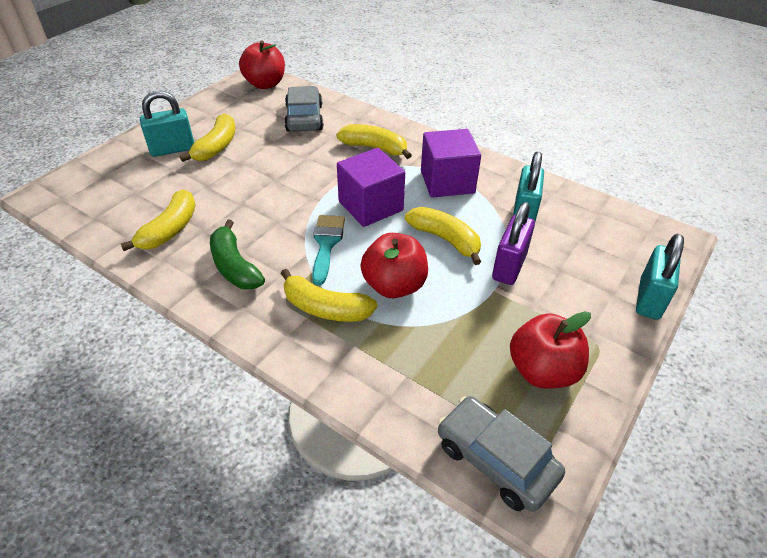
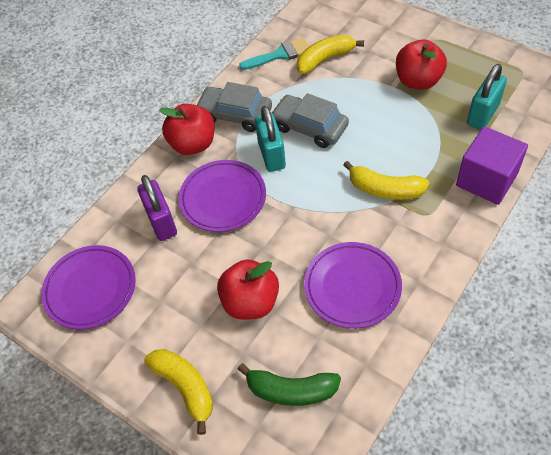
purple cube: [337,148,405,227] [421,129,481,198] = 2 -> [456,126,528,205] = 1
purple plate: none = 0 -> [41,245,136,329] [179,160,266,232] [304,242,402,328] = 3
turquoise padlock: [140,91,194,157] [513,152,544,222] [636,234,684,320] = 3 -> [255,106,286,172] [467,64,507,130] = 2
yellow banana: [121,189,196,251] [180,114,235,162] [280,269,377,322] [336,124,412,159] [405,207,481,265] = 5 -> [144,349,213,435] [297,34,364,74] [343,161,429,200] = 3

